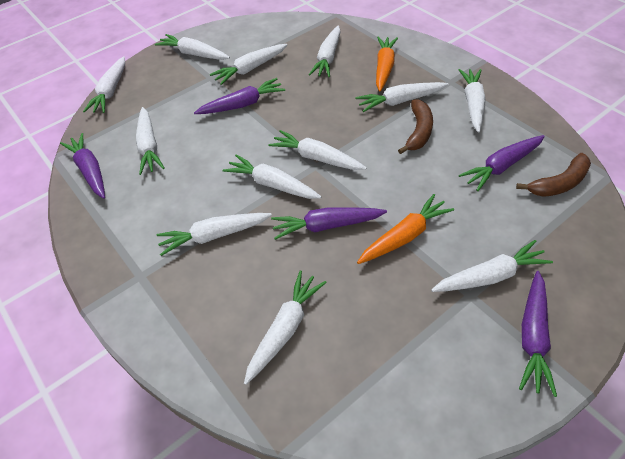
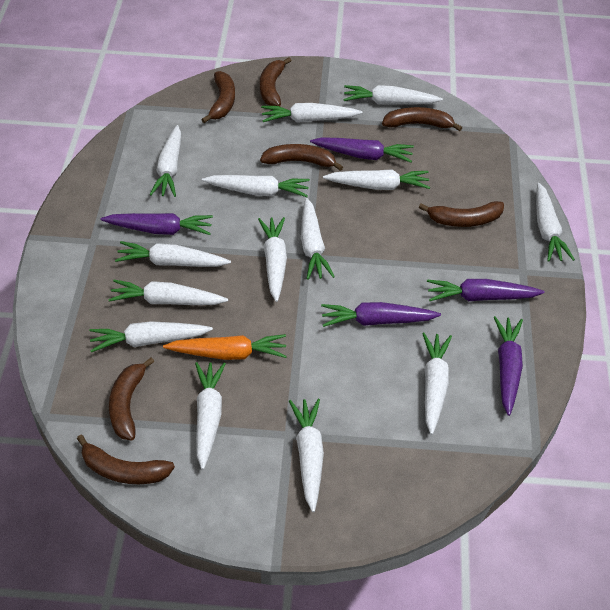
brown banana: [398,99,433,154] [516,153,591,197] = 2 -> [77,435,175,484] [109,357,155,440] [201,71,235,123] [260,57,292,107] [260,144,343,171] [382,107,462,131] [419,201,504,227] = 7
orange carrot: [357,194,454,264] [376,37,398,92] = 2 -> [163,334,287,360] = 1
white carrot: [83,56,125,113] [136,107,165,175] [155,34,230,60] [157,213,272,256] [210,44,287,85] [223,154,321,199] [244,271,327,385] [268,130,367,170] [309,26,341,77] [356,82,449,112] [431,240,553,292] [459,69,485,133] = 12 -> [89,321,213,352] [108,280,228,305] [115,241,231,267] [150,125,181,197] [195,362,226,470] [202,175,310,197] [258,217,287,302] [261,103,362,122] [289,399,324,512] [301,198,335,280] [323,169,430,190] [344,85,443,104] [422,333,452,435] [536,183,575,262] = 14

